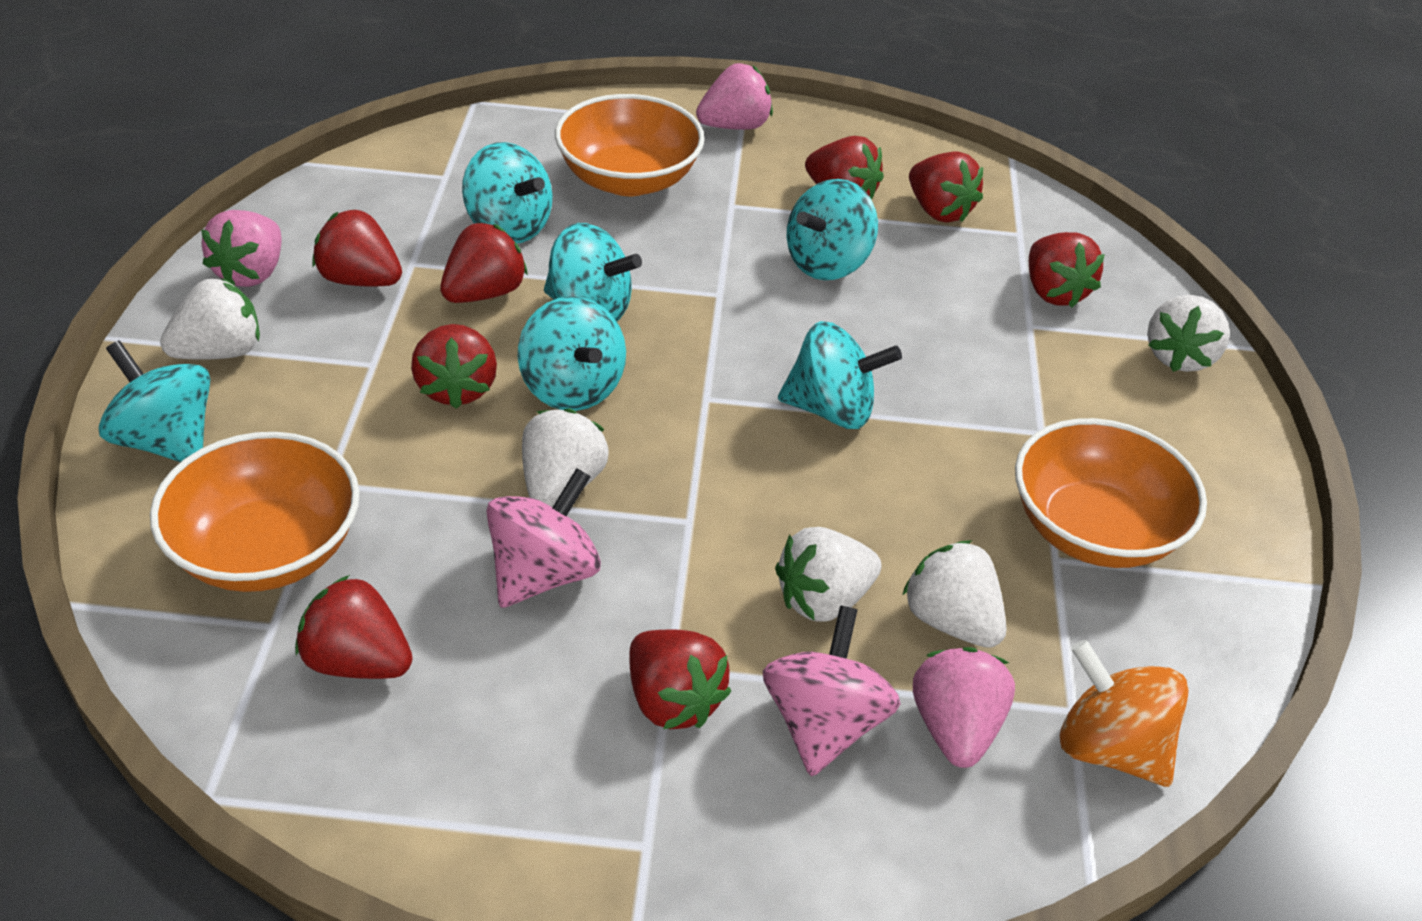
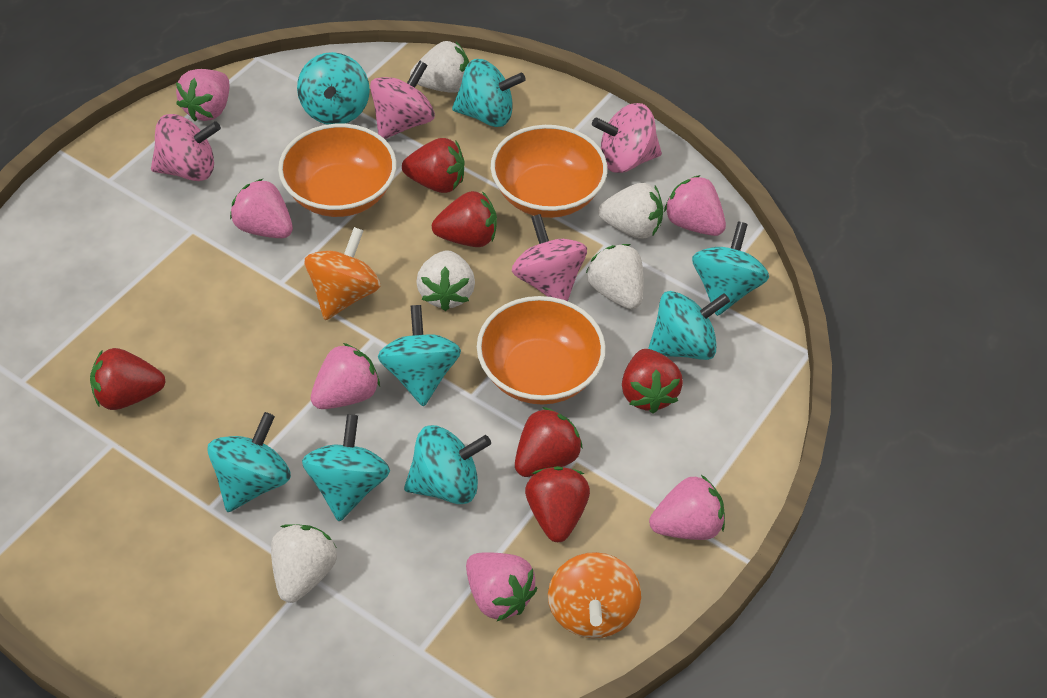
orange spinning top: [1060,640,1189,787] = 1 -> [305,227,380,320] [548,552,641,638] = 2
pink spinning top: [486,468,601,608] [763,606,900,777] = 2 -> [151,114,221,181] [370,61,435,139] [512,214,587,301] [592,103,662,173] = 4
pink strawberry: [201,210,282,287] [696,63,773,130] [913,647,1015,768] = 3 -> [176,69,229,121] [230,179,293,238] [311,343,380,409] [466,552,537,621] [649,475,725,540] [664,175,726,236] = 6
red strawberry: [295,575,413,679] [312,210,402,287] [411,324,497,409] [440,222,528,303] [629,629,731,729] [805,136,884,200] [909,151,983,223] [1029,232,1105,308] = 8 -> [90,348,166,410] [402,138,465,193] [432,191,497,247] [515,407,583,477] [525,466,590,542] [622,349,683,413] = 6
turquoise spinning top: [98,340,210,462] [462,142,552,243] [518,296,626,411] [544,223,642,321] [778,321,902,429] [787,179,878,280] = 6 -> [207,412,291,512] [297,52,370,125] [302,414,390,522] [378,305,461,407] [404,425,491,504] [452,59,526,127] [648,291,730,360] [692,221,769,316] = 8

